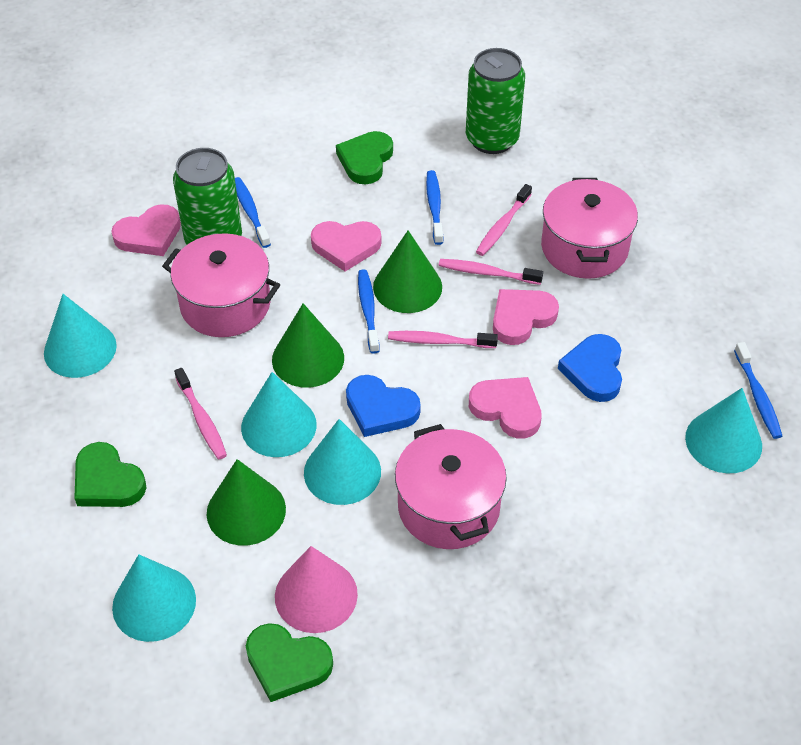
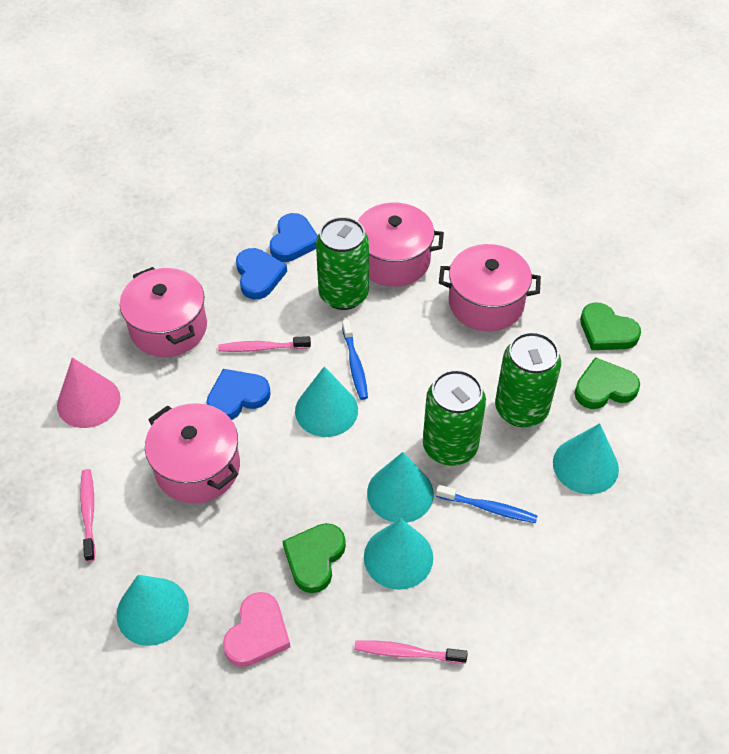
blue heart: [346,375,421,437] [558,334,622,402] = 2 -> [206,369,271,420] [236,248,287,299] [270,213,318,262] = 3
blue toothbrush: [235,177,271,248] [358,269,380,354] [426,170,443,245] [734,342,782,439] = 4 -> [342,320,368,400] [436,485,537,523] = 2
green can: [173,148,242,245] [466,48,525,154] = 2 -> [316,217,369,310] [423,370,486,466] [495,332,561,427] = 3
green cone: [207,459,286,546] [272,303,344,388] [373,230,442,313] = 3 -> none = 0
pink heart: [111,204,181,256] [311,221,381,271] [469,377,542,438] [493,289,559,345] = 4 -> [223,592,290,667] = 1
pink pot: [162,233,280,337] [395,424,507,549] [541,178,638,279] = 3 -> [120,267,207,357] [145,403,240,503] [358,203,444,287] [439,244,541,331] = 4
pink toothbrush: [174,368,227,459] [388,331,498,348] [439,259,543,285] [476,184,532,256] = 4 -> [80,469,96,562] [218,336,311,352] [354,640,468,664] = 3

